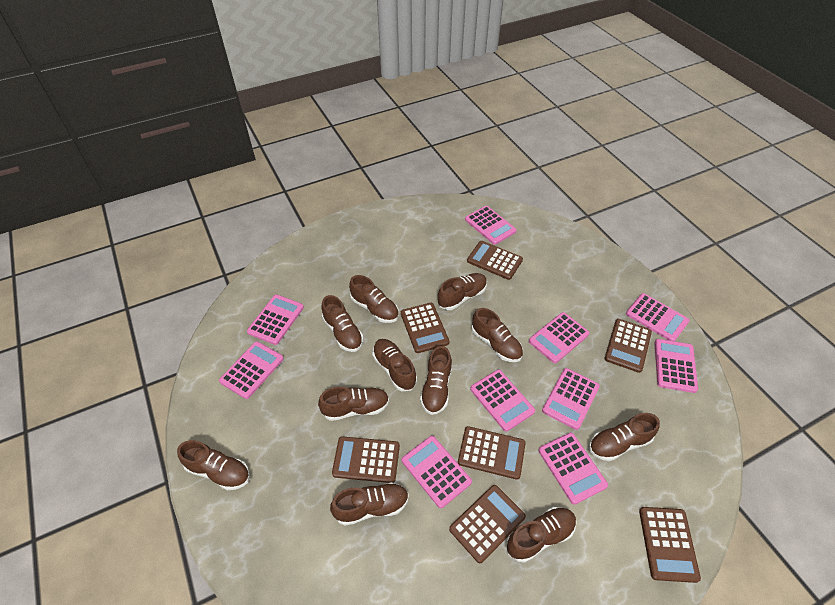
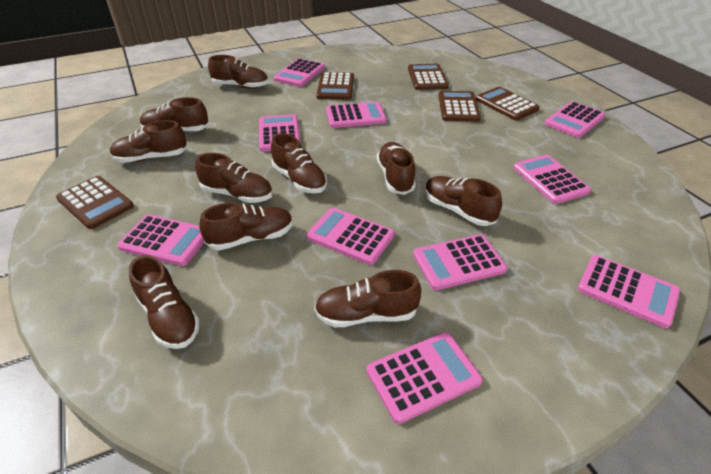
brown calculator: [332,436,400,483] [401,303,449,353] [449,485,526,563] [458,426,526,480] [467,241,523,280] [605,319,652,373] [639,507,701,583] = 7 -> [56,176,134,229] [316,72,354,100] [408,64,449,90] [438,91,481,122] [476,87,540,120] = 5
brown shoe: [177,440,250,490] [318,387,389,421] [321,295,363,352] [330,482,409,526] [349,275,399,323] [372,339,417,391] [420,346,452,415] [437,273,487,310] [472,308,523,362] [506,507,577,563] [589,413,660,461] = 11 -> [110,120,187,163] [129,255,200,349] [140,97,209,131] [195,153,273,203] [199,202,293,250] [208,55,268,89] [271,133,327,193] [314,270,421,327] [377,142,416,195] [425,176,502,226] = 10

